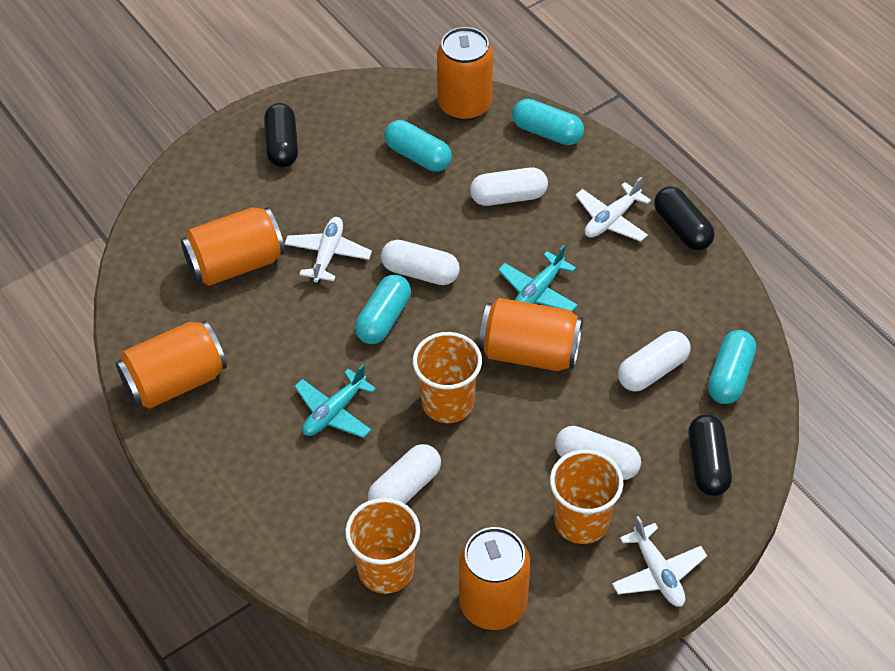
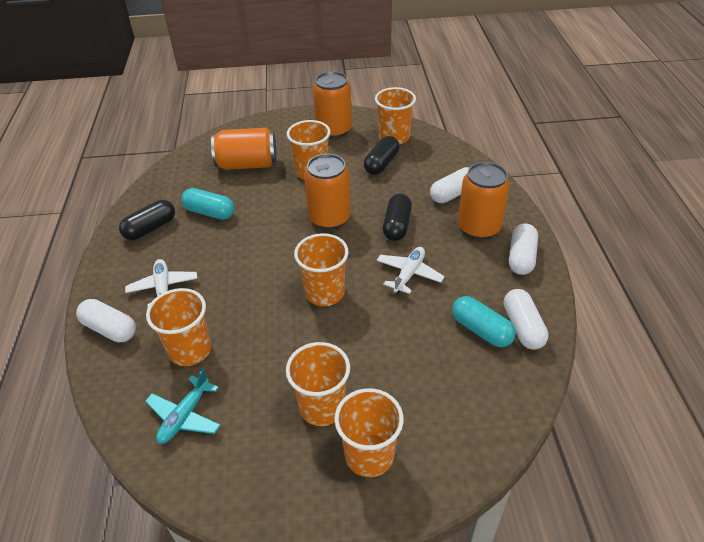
orange can: [116,320,227,409] [181,207,285,286] [437,27,493,121] [459,527,530,630] [479,298,583,371] = 5 -> [211,128,277,170] [304,154,351,229] [313,71,352,138] [458,162,510,239] = 4
orange cup: [345,498,420,594] [413,332,482,423] [550,450,624,544] = 3 -> [146,288,211,366] [286,342,350,426] [287,120,330,180] [294,233,349,306] [334,388,404,477] [375,87,416,144] = 6
turquoise capsule: [355,275,411,344] [384,120,452,172] [512,99,584,145] [708,330,756,404] = 4 -> [181,188,234,220] [452,296,516,347] = 2
turquoise plane: [294,365,376,438] [498,245,578,312] = 2 -> [145,369,220,444] = 1
white capsule: [368,444,441,504] [381,240,460,285] [470,167,548,206] [555,426,641,480] [618,331,691,391] = 5 -> [76,299,136,343] [430,167,470,203] [503,289,549,350] [509,224,538,275] = 4
white plane: [284,217,372,283] [575,177,651,242] [612,516,707,607] = 3 -> [125,259,198,307] [377,247,445,294] = 2

